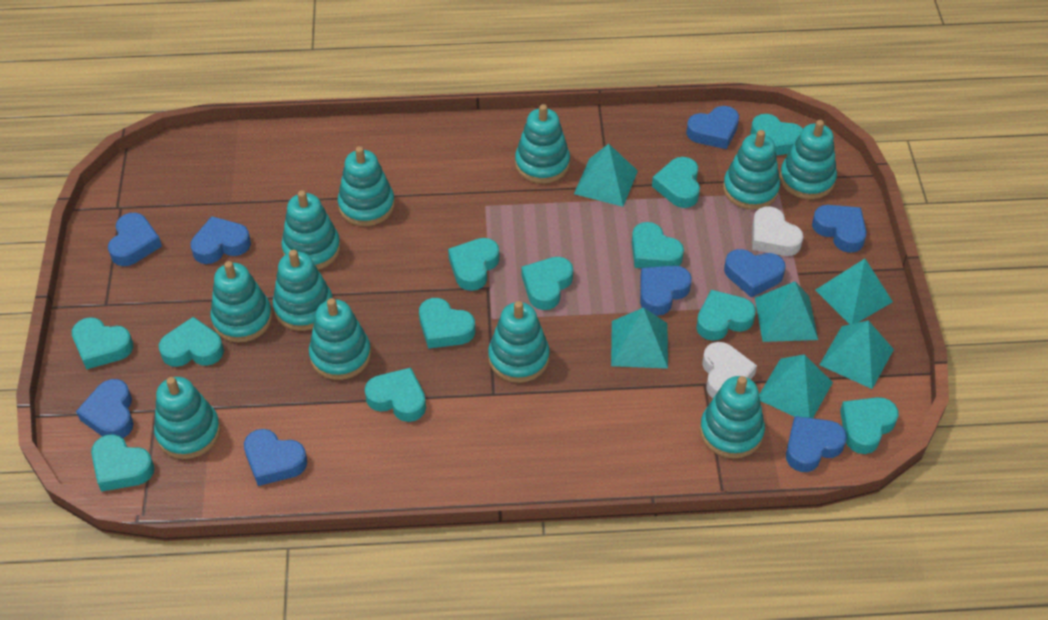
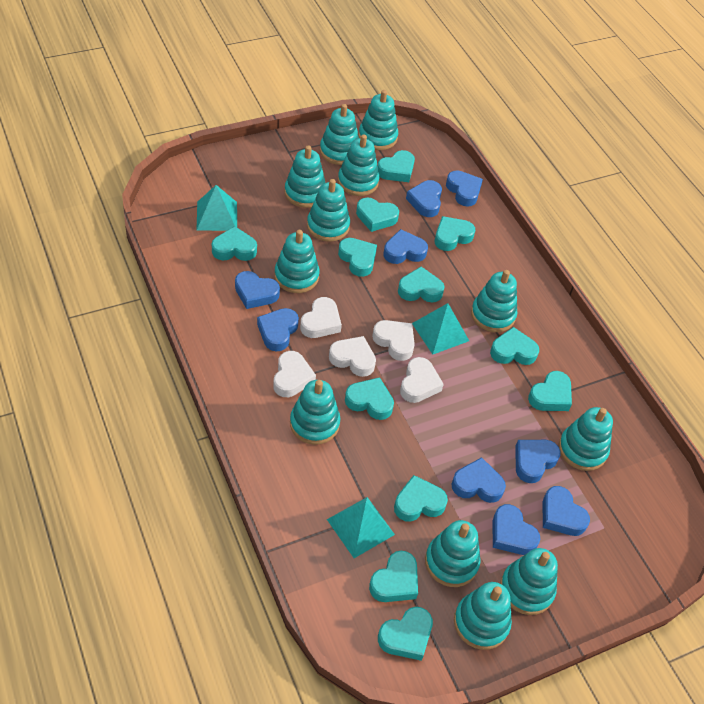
turquoise pyramid: [574,144,638,207] [611,308,668,369] [755,282,818,342] [759,354,833,418] [816,259,893,324] [819,320,894,389] = 6 -> [196,185,237,231] [327,497,395,558] [412,303,469,354] = 3
turquoise stacking toy: [154,377,221,459] [210,261,272,342] [273,250,332,331] [281,190,341,270] [309,298,371,380] [338,146,395,226] [488,301,550,383] [515,104,570,184] [700,376,765,458] [723,130,780,210] [780,120,837,199] = 11 -> [274,230,320,293] [284,145,325,208] [290,380,340,445] [307,179,350,242] [320,104,359,165] [338,134,379,196] [359,90,398,150] [425,520,481,587] [454,582,512,650] [471,270,517,332] [500,548,558,615] [559,407,613,471] = 12
white heart: [702,342,757,398] [752,206,803,256] = 2 -> [273,351,316,397] [300,297,342,338] [329,336,376,377] [372,320,415,361] [400,357,444,403] = 5

